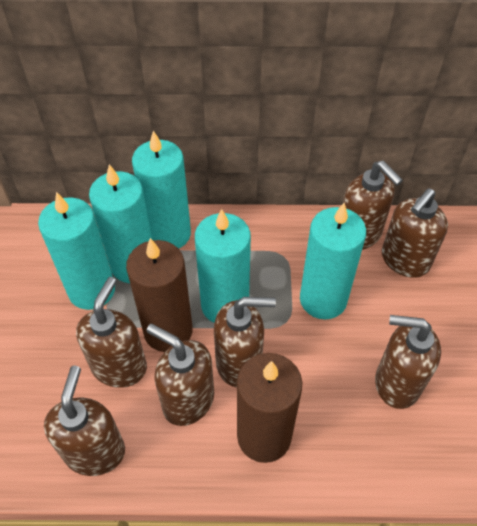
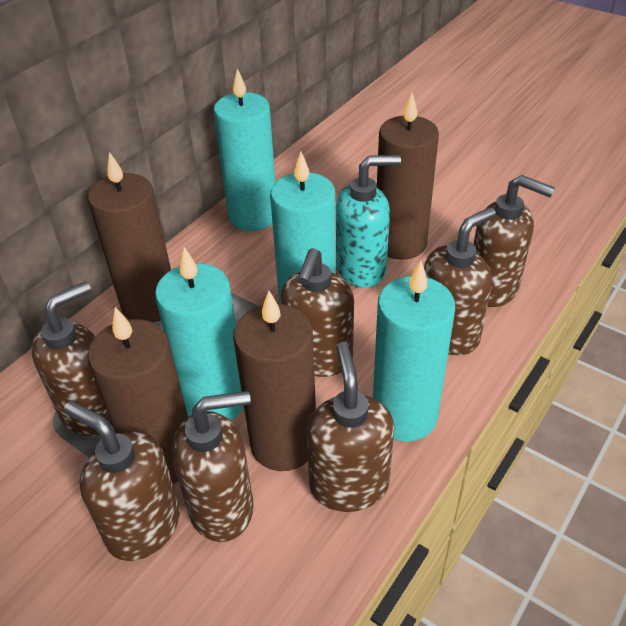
brown candle: [126,238,193,352] [237,353,302,463] = 2 -> [88,152,171,323] [88,307,188,484] [233,291,316,471] [377,93,439,260] = 4
turquoise candle: [38,192,115,310] [89,164,152,283] [132,130,191,249] [195,209,251,323] [300,203,366,320] = 5 -> [155,247,244,421] [214,69,275,231] [270,151,336,304] [373,260,455,442] = 4
turquoise soap dispenser: none = 0 -> [336,155,401,288] = 1

